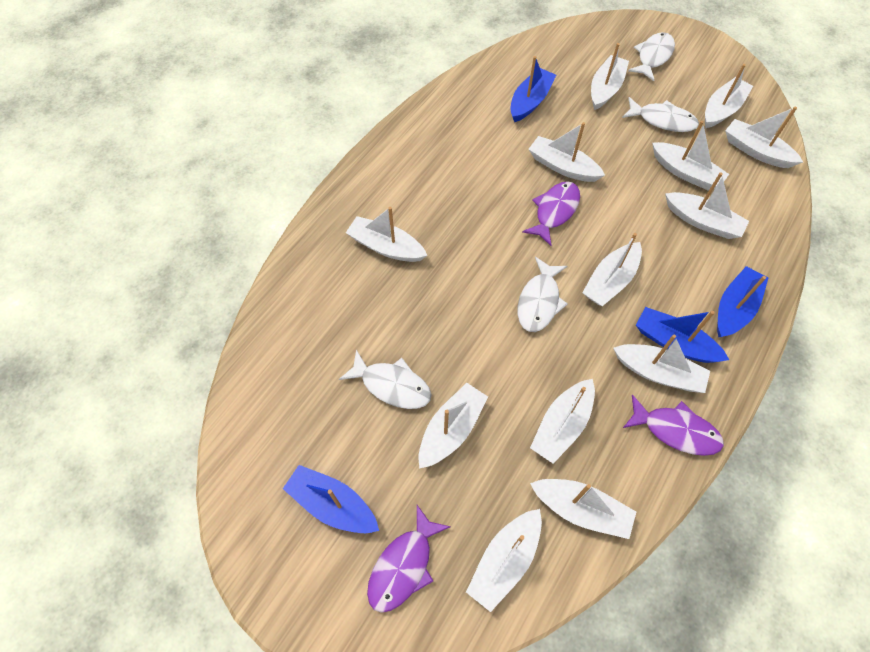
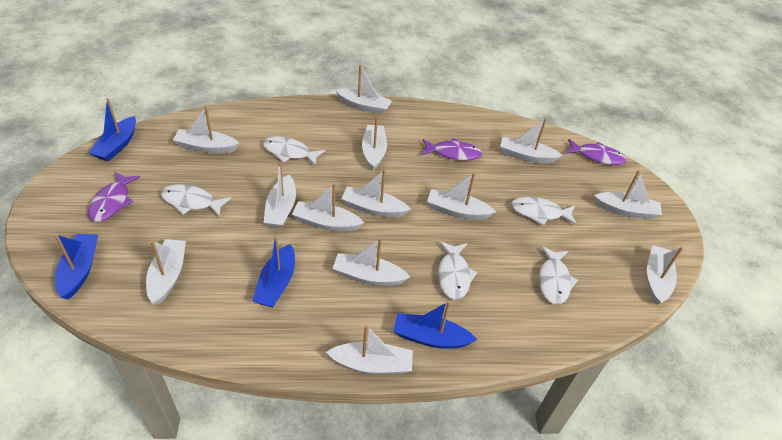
white fish: [339,350,432,409] [518,257,568,332] [622,97,699,132] [628,32,675,81] = 4 -> [161,184,231,217] [263,136,325,166] [438,241,477,300] [511,197,577,226] [539,246,578,304] = 5

